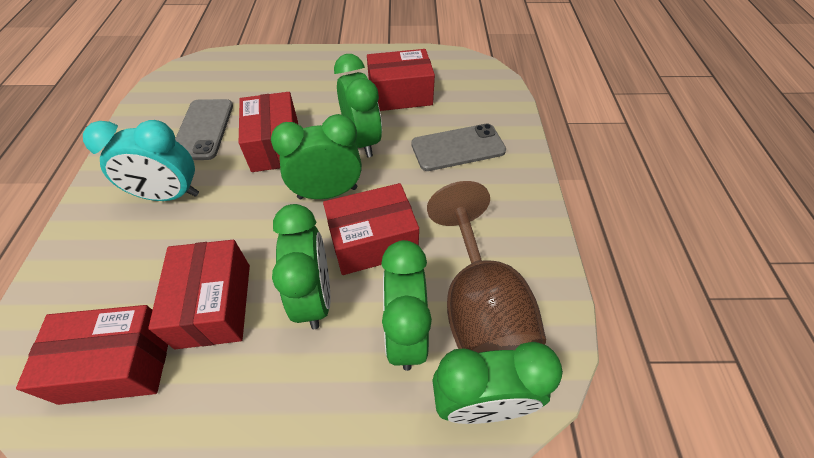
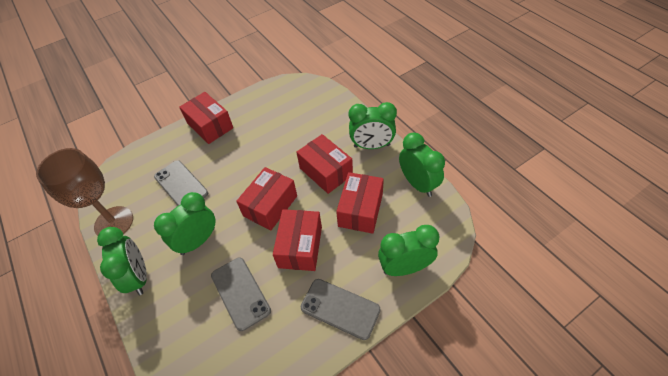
grey phone: [175,99,233,160] [411,123,506,171] = 2 -> [154,160,208,206] [211,258,271,331] [301,279,381,340] = 3
turquoise clock: [83,120,199,201] = 1 -> none = 0

